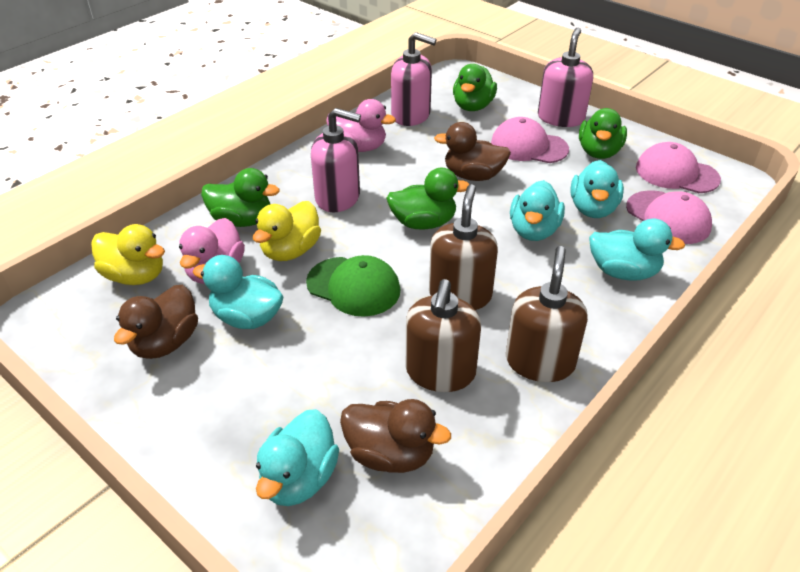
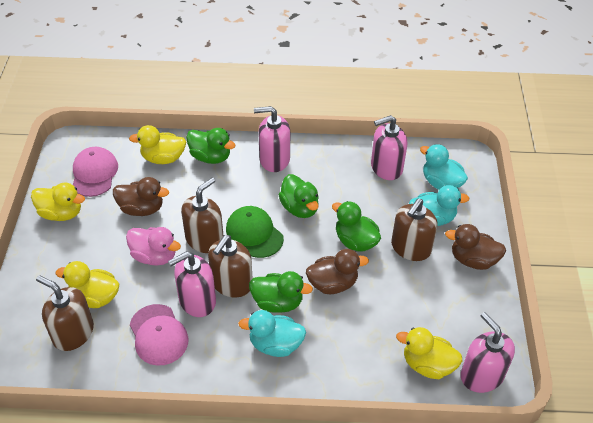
brown soap dispenser: [406,279,481,392] [429,184,498,310] [506,246,588,382] = 3 -> [36,275,94,351] [181,177,223,253] [208,235,253,297] [391,198,438,261] = 4
pink cap: [491,117,569,163] [626,190,712,244] [636,142,721,193] = 3 -> [73,147,118,197] [130,304,188,366] = 2
pink duck: [179,218,245,284] [326,99,396,152] = 2 -> [126,227,181,266] = 1
pink soap dispenser: [311,108,361,212] [391,32,437,126] [538,27,593,127] = 3 -> [168,251,216,317] [254,106,290,172] [371,115,407,180] [461,312,515,393] = 4
turquoise duck: [193,255,284,329] [256,409,339,506] [510,180,565,241] [570,160,624,218] [589,218,686,281] = 5 -> [238,310,306,357] [409,185,469,226] [420,144,468,190] = 3
yellow duck: [91,224,165,285] [253,201,321,261] = 2 -> [31,182,85,221] [56,261,119,308] [129,125,186,164] [396,327,463,379] = 4

